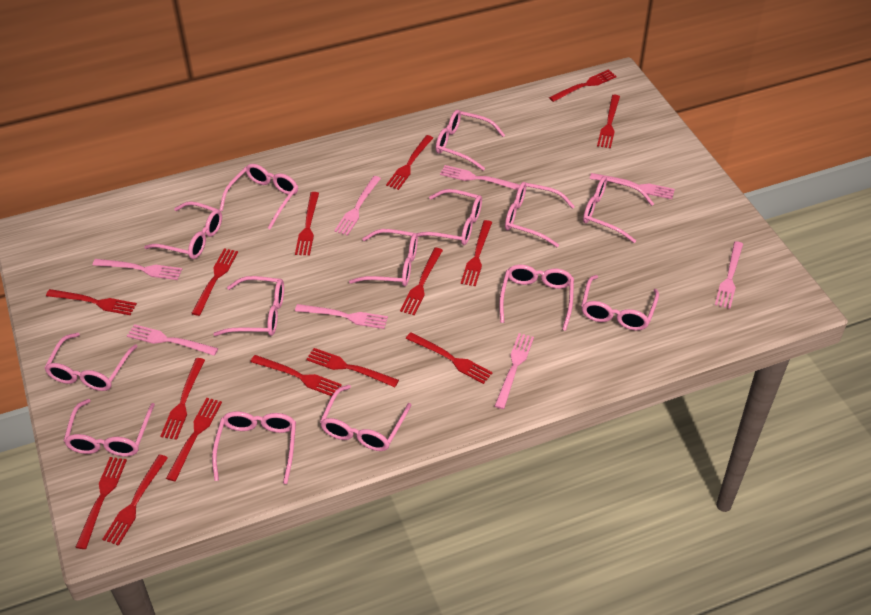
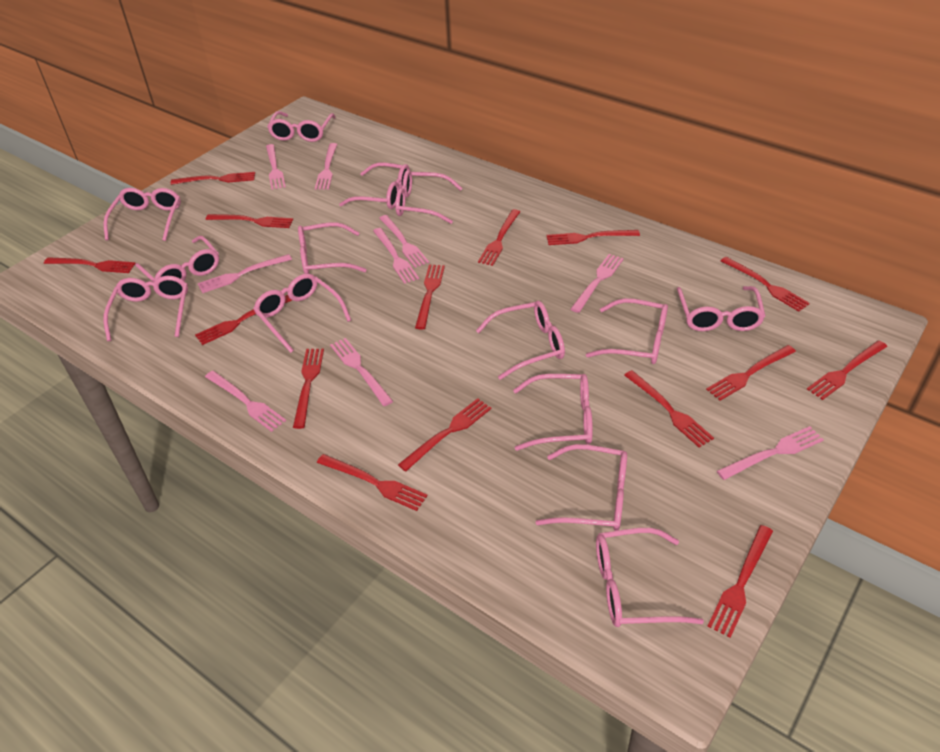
pink fork: [93,259,182,280] [127,324,218,356] [295,304,388,329] [334,176,381,236] [440,165,520,190] [495,333,534,409] [590,173,675,199] [715,241,743,309] = 8 -> [198,254,292,293] [205,371,286,432] [266,144,286,190] [315,143,337,190] [330,338,393,406] [373,228,419,284] [379,215,429,268] [571,254,624,313] [717,426,824,480] = 9

